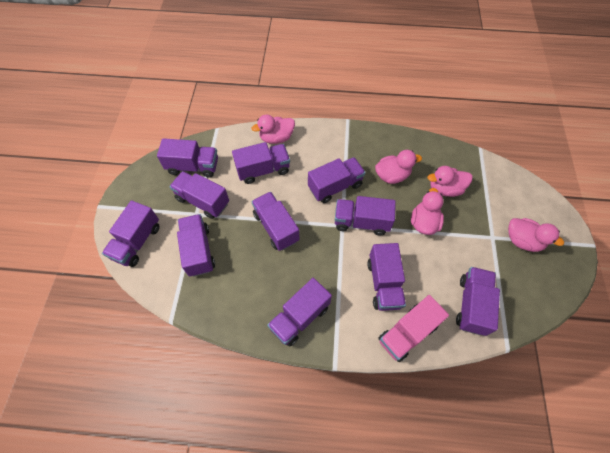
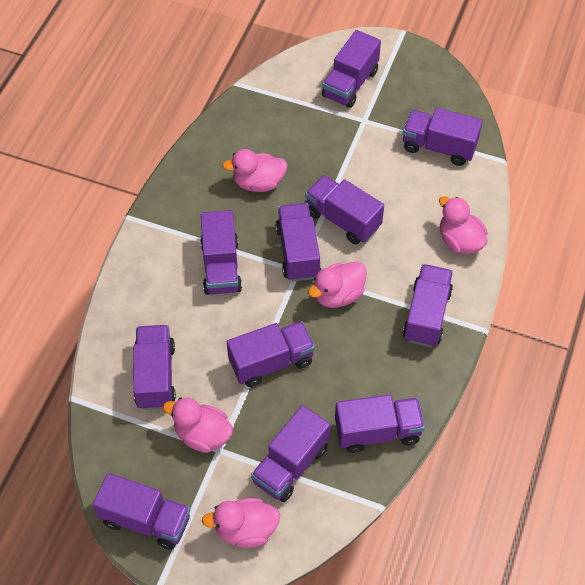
pink truck: [378,295,449,362] = 1 -> none = 0

